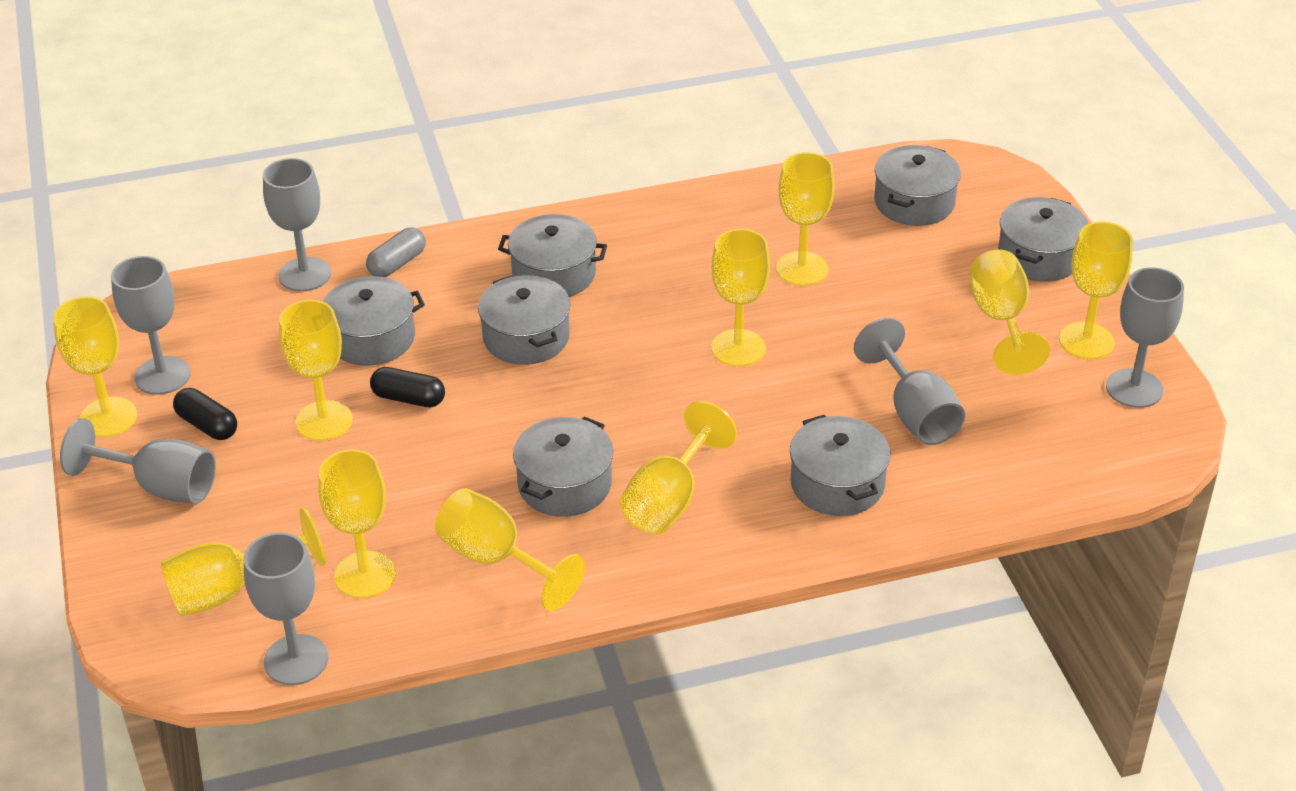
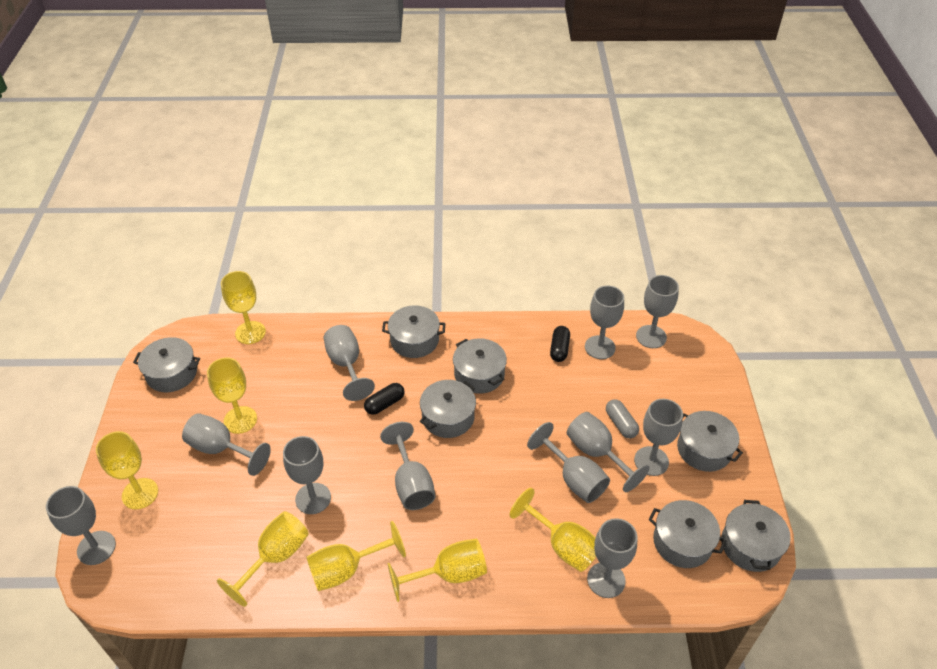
grey goblet: [60,418,216,504] [111,256,191,395] [244,532,328,685] [263,158,331,292] [854,318,965,445] [1106,267,1184,408] = 6 -> [46,486,116,565] [182,413,271,476] [283,436,331,514] [324,325,375,401] [380,422,436,510] [527,422,610,503] [567,412,649,492] [585,286,624,359] [587,518,637,598] [634,399,683,476] [636,275,679,348] = 11
yellow goblet: [53,296,137,437] [161,507,326,616] [279,300,353,441] [318,449,396,598] [435,488,585,611] [620,401,737,534] [711,229,770,367] [776,152,835,286] [969,249,1050,375] [1059,222,1133,359] = 10 -> [96,431,158,509] [207,357,257,434] [217,511,309,607] [221,271,266,344] [306,521,406,591] [388,539,487,602] [510,488,596,572] = 7

